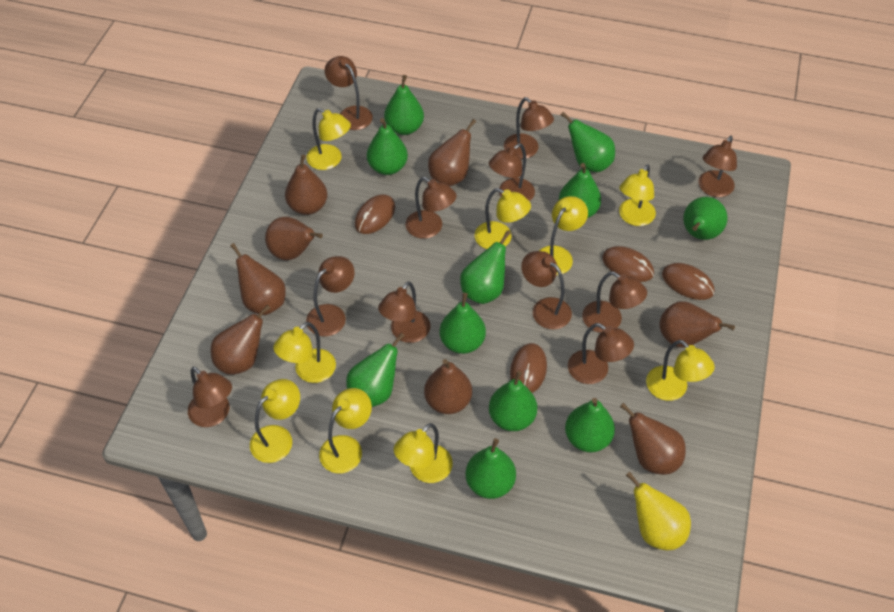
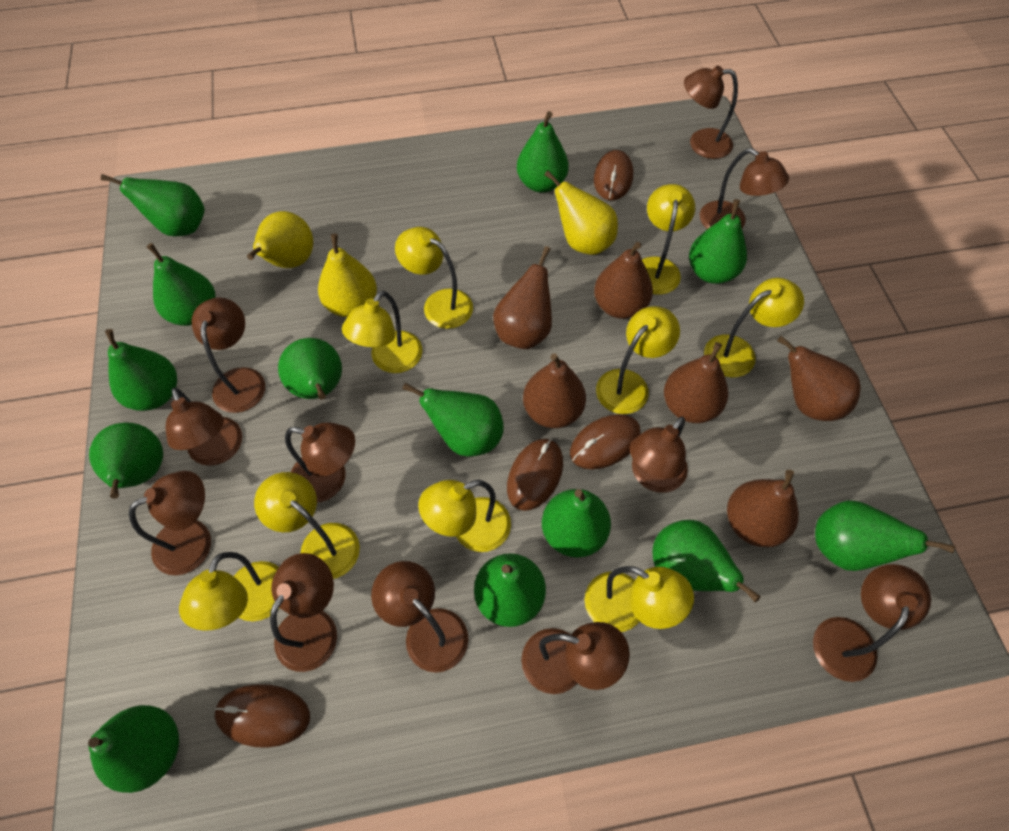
brown pear: [211,305,271,375] [230,243,286,315] [265,217,323,260] [285,155,327,215] [424,359,472,414] [428,119,476,186] [620,403,686,475] [659,301,735,348] = 8 -> [493,246,552,349] [523,353,586,428] [594,242,653,319] [664,342,728,423] [727,470,799,547] [777,336,861,421] = 6
green pear: [346,333,405,407] [367,118,408,175] [384,75,424,135] [440,293,486,354] [460,230,511,304] [465,438,516,499] [489,371,537,431] [559,163,601,218] [561,112,615,172] [565,398,615,452] [683,197,728,240] = 11 -> [88,705,179,793] [89,423,163,499] [101,174,205,237] [105,329,177,411] [147,243,216,326] [278,338,342,399] [402,383,503,457] [474,553,546,627] [517,111,569,193] [542,489,611,558] [652,520,761,602] [689,199,747,284] [815,500,955,571] = 13
yellow pear: [626,472,691,550] = 1 -> [247,211,313,268] [318,233,377,317] [544,170,618,255] = 3

